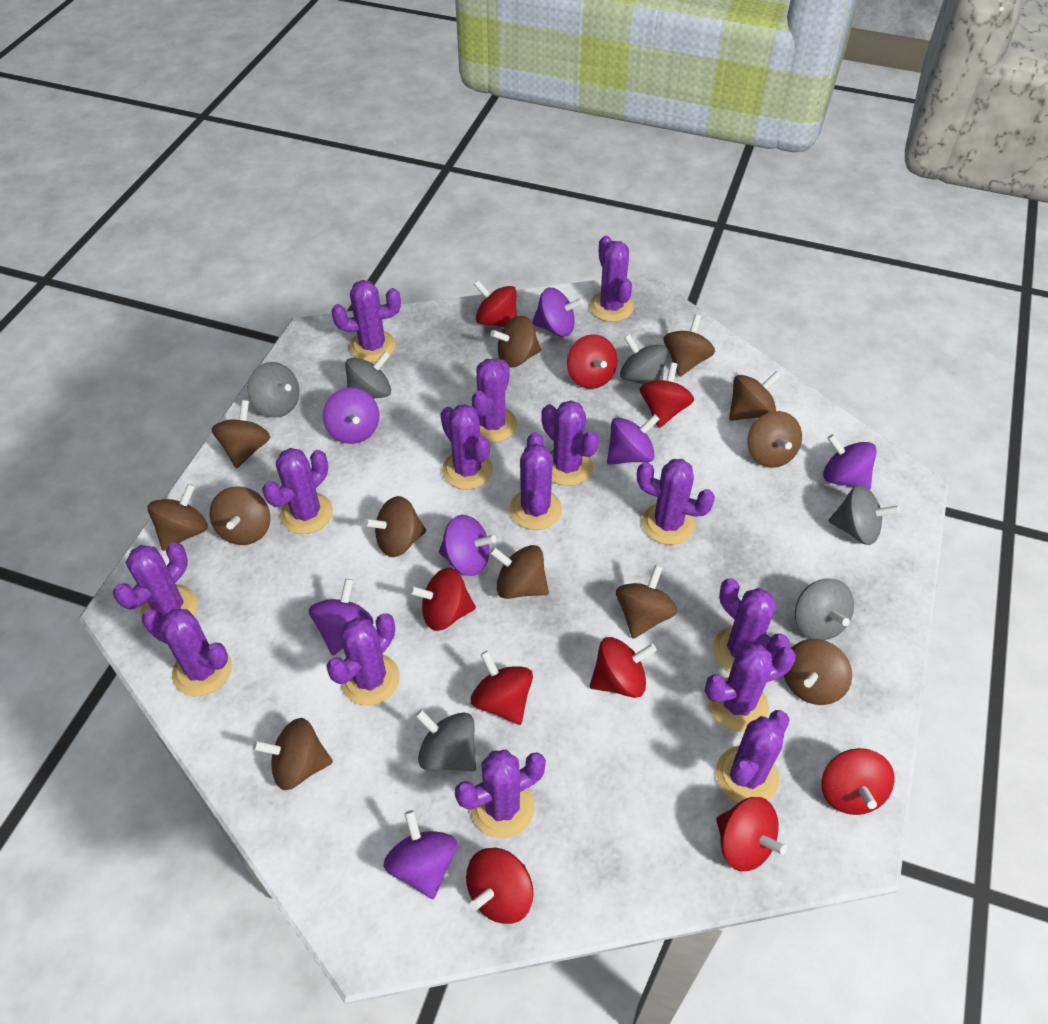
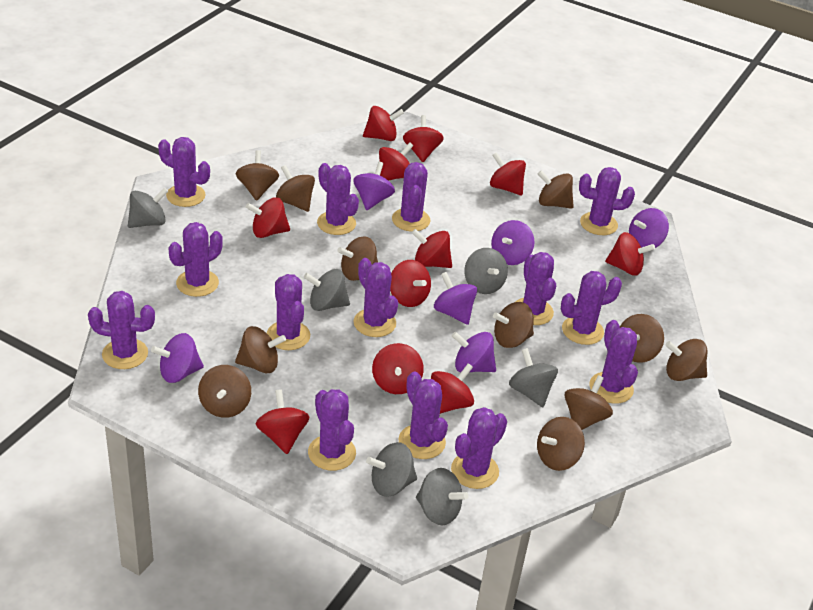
brown spinning top: [148,483,208,551] [210,486,271,545] [212,400,270,468] [253,718,333,790] [364,496,426,557] [490,316,541,368] [490,545,549,599] [616,565,677,639] [664,314,715,377] [729,371,781,421] [747,411,802,468] [784,639,852,705] = 12 -> [198,365,251,418] [235,326,286,373] [236,150,279,201] [276,165,315,212] [337,236,378,281] [493,302,534,348] [537,417,585,471] [538,171,574,209] [565,375,613,430] [620,314,664,363] [665,339,707,381] = 11
purple cactus: [113,542,198,620] [142,609,232,696] [262,448,333,534] [326,613,400,706] [331,280,401,362] [440,404,493,490] [455,750,546,839] [472,359,517,443] [509,432,562,530] [541,400,599,486] [589,236,634,322] [637,459,715,545] [705,644,796,732] [713,578,789,672] [716,710,790,803] = 15 -> [88,291,155,369] [158,137,210,207] [169,222,223,297] [267,274,310,350] [308,389,356,471] [317,163,359,235] [353,258,398,337] [392,162,431,232] [399,371,448,459] [451,407,507,489] [516,252,556,325] [561,271,622,345] [579,167,635,235] [590,320,638,404] = 14
purple spinning top: [309,578,374,656] [323,388,379,444] [383,810,457,899] [439,515,496,576] [532,288,584,337] [607,414,659,465] [823,434,877,490] = 7 -> [151,333,204,383] [353,162,395,210] [434,272,477,325] [452,332,496,373] [491,220,534,265] [629,208,669,248] = 6
red spinning top: [409,568,476,631] [466,848,534,924] [471,651,533,725] [474,280,517,327] [567,334,617,389] [590,637,657,698] [640,362,694,428] [716,797,787,871] [821,748,895,815] = 9 -> [246,197,290,238] [256,389,310,454] [363,106,404,141] [372,343,424,394] [379,142,414,181] [390,260,431,307] [403,115,444,162] [412,229,452,268] [431,363,474,414] [490,152,526,196] [605,232,655,276] = 11

